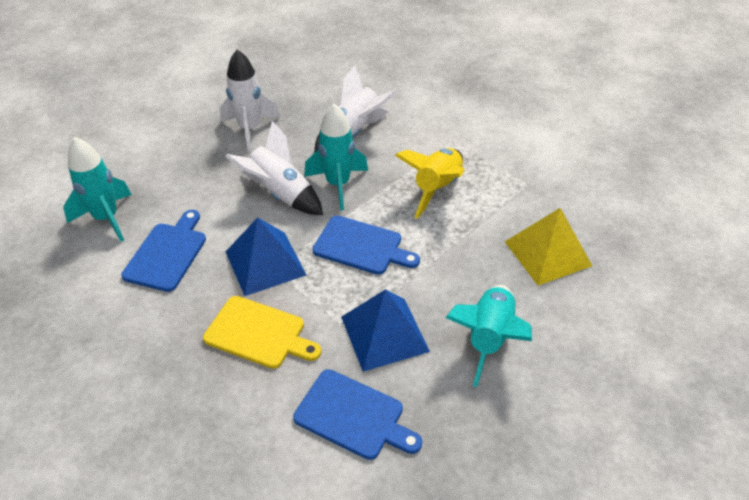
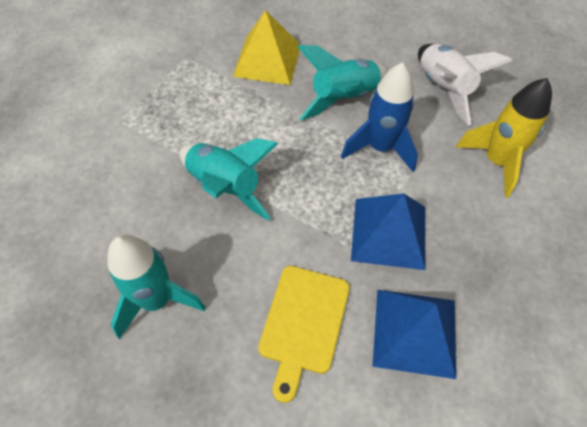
blue cutting board: [121,210,206,292] [293,369,422,460] [312,215,420,275] = 3 -> none = 0
blue rocket: none = 0 -> [341,62,418,172] = 1
white rocket: [220,49,280,151] [225,121,323,215] [314,65,397,153] = 3 -> [418,44,512,125] = 1

